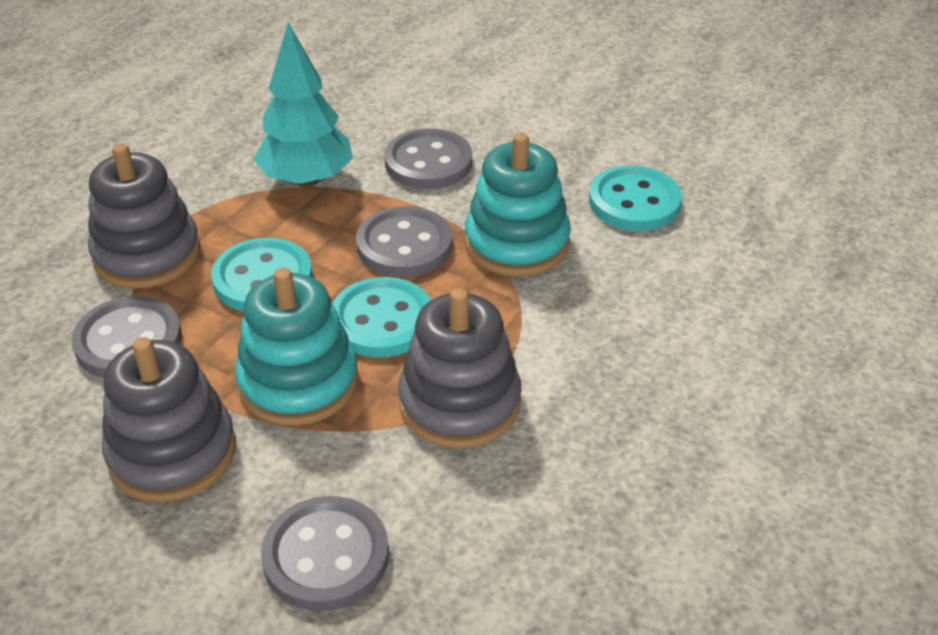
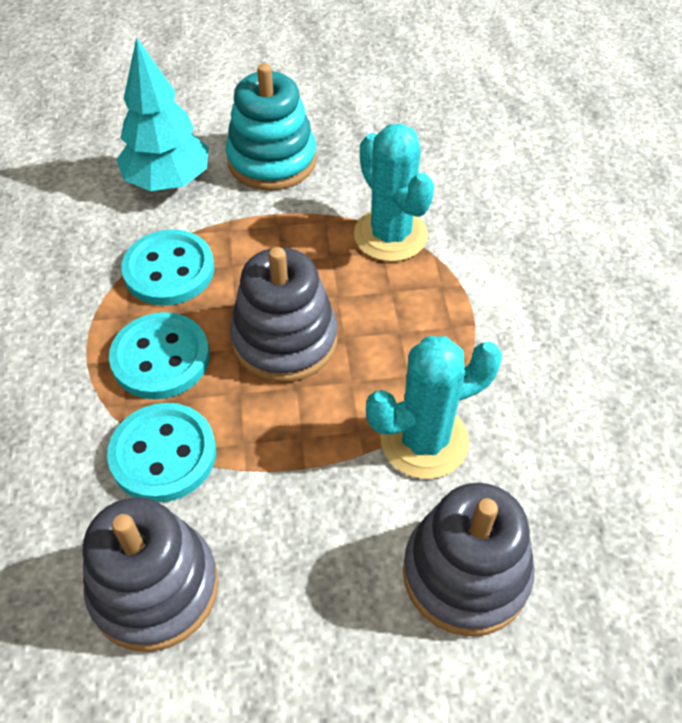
grey button: [72,296,182,378] [261,496,389,611] [356,206,452,277] [384,128,472,189] = 4 -> none = 0
turquoise cactus: none = 0 -> [354,124,434,262] [366,336,502,479] = 2
turquoise stacking toy: [235,268,358,426] [465,133,571,277] = 2 -> [226,63,317,191] = 1

